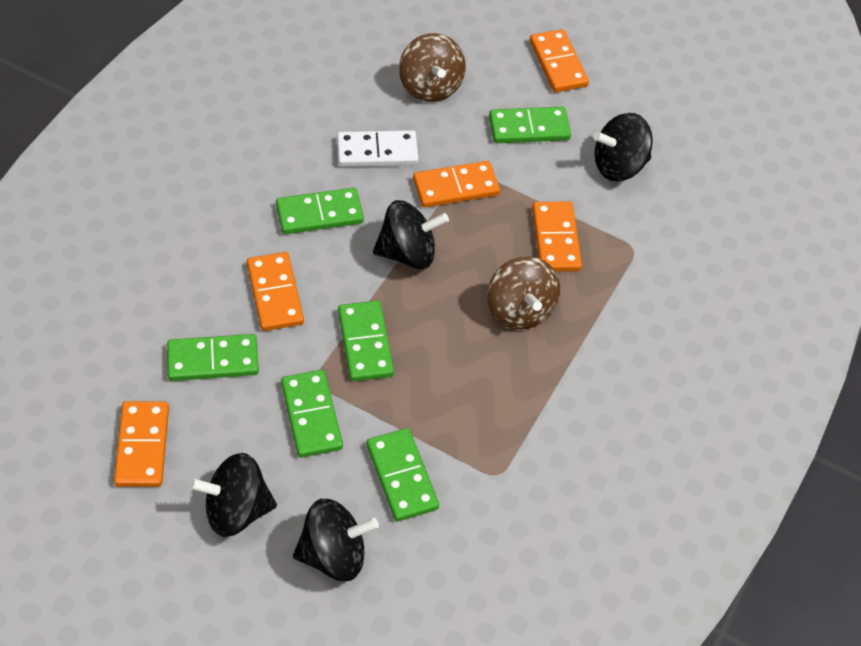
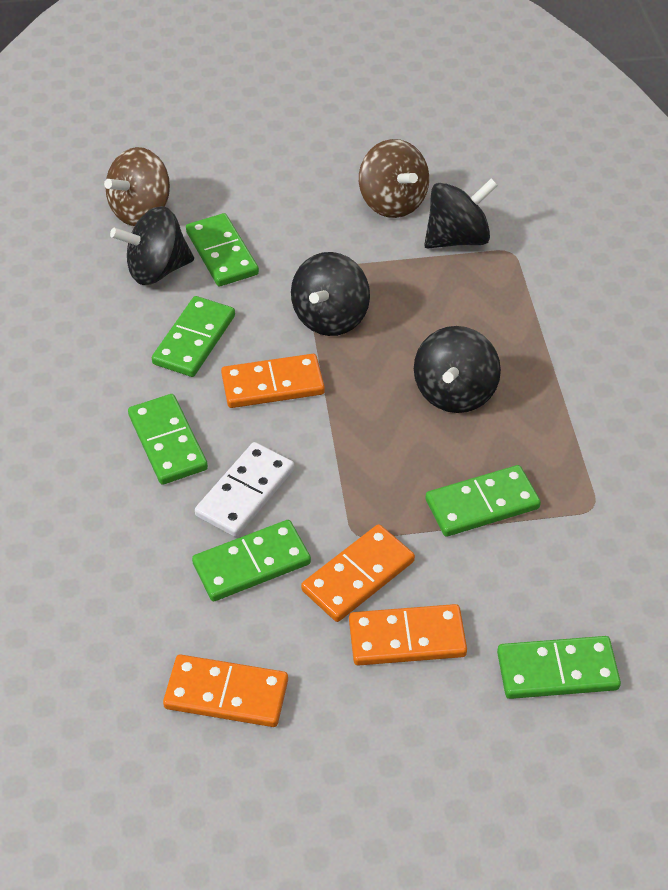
orange domino: [114,401,169,487] [247,252,304,331] [413,161,500,208] [530,29,589,92] [532,202,582,272] = 5 -> [163,654,288,727] [221,354,325,408] [301,524,415,622] [349,604,467,666] = 4

